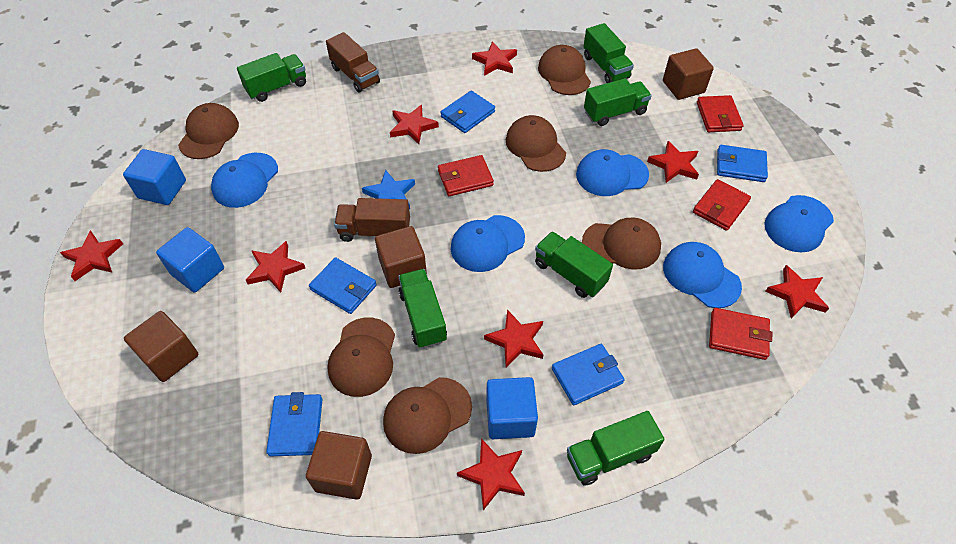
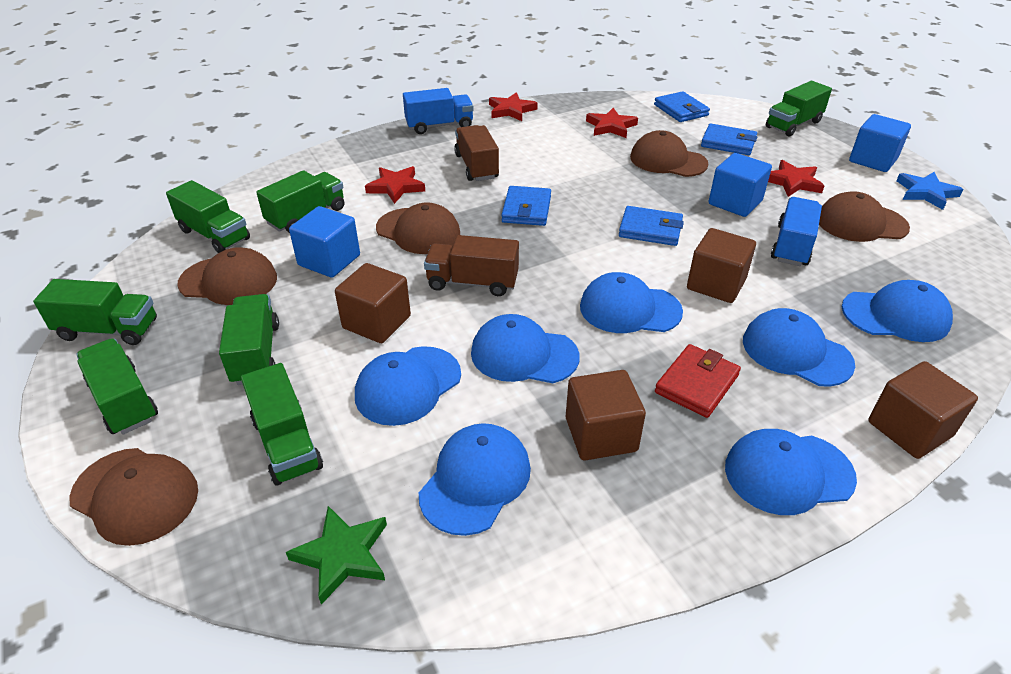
blue cap: [211,153,278,208] [451,215,525,272] [576,149,649,196] [663,242,742,308] [764,195,834,252] = 5 -> [355,346,461,426] [419,423,531,536] [471,314,580,383] [580,272,683,333] [725,429,857,515] [743,308,855,387] [842,280,953,342] = 7
blue truck: none = 0 -> [403,88,474,134] [771,197,822,266] = 2
blue wallet: [266,392,323,456] [309,257,377,314] [441,91,495,133] [552,344,625,405] [717,145,768,182] = 5 -> [501,186,551,226] [619,206,684,246] [654,91,710,122] [701,124,757,155] = 4
brown cap: [178,103,239,159] [327,318,395,397] [383,377,472,454] [506,115,566,172] [538,45,591,95] [582,218,661,270] = 6 -> [69,448,198,546] [177,248,277,305] [376,202,460,254] [630,130,708,177] [819,191,910,242] = 5
green star: none = 0 -> [286,506,387,605] = 1
green truck: [237,53,306,102] [398,269,447,348] [535,231,613,298] [567,411,665,486] [583,23,634,83] [584,78,652,126] = 6 -> [33,279,157,345] [76,338,158,435] [166,180,250,253] [219,294,279,385] [241,363,323,486] [256,170,344,233] [766,81,832,137] = 7
red star: [60,230,123,281] [246,241,305,293] [390,105,439,144] [457,438,525,510] [472,41,517,76] [484,310,543,367] [647,141,699,183] [765,265,829,319] = 8 -> [365,166,425,204] [489,92,538,121] [586,108,638,138] [768,160,824,197] = 4
red wallet: [438,155,494,196] [693,179,751,231] [697,95,744,132] [709,308,772,360] = 4 -> [655,344,741,418] = 1

